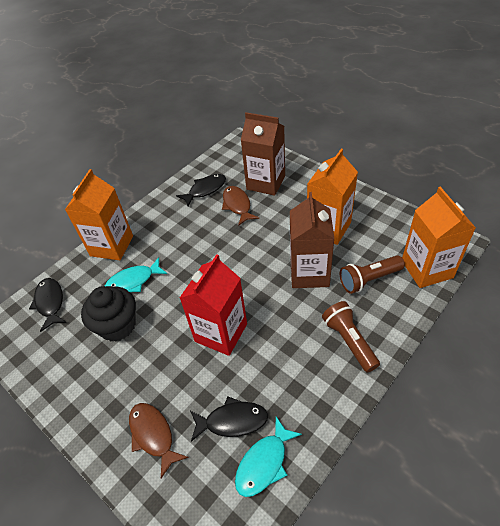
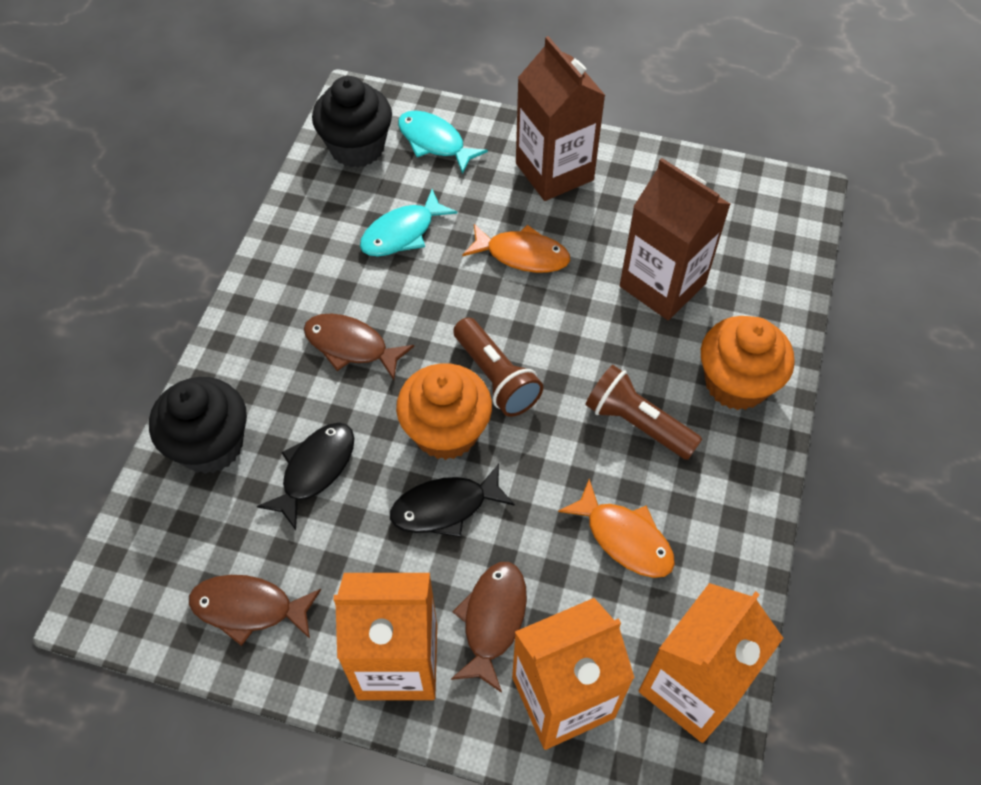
black cupcake: [81,286,136,342] = 1 -> [149,377,247,474] [312,76,392,168] = 2
black fish: [29,278,67,332] [176,174,226,206] [190,396,268,442] = 3 -> [256,423,355,530] [390,464,515,537] = 2
brown fish: [129,403,189,478] [222,186,259,226] = 2 -> [189,575,321,646] [304,313,414,380] [451,562,527,693] = 3
orange cupcake: none = 0 -> [396,363,492,460] [701,316,795,410] = 2
orange fish: none = 0 -> [462,224,570,273] [558,479,675,578] = 2
red carton: [180,254,247,356] = 1 -> none = 0

